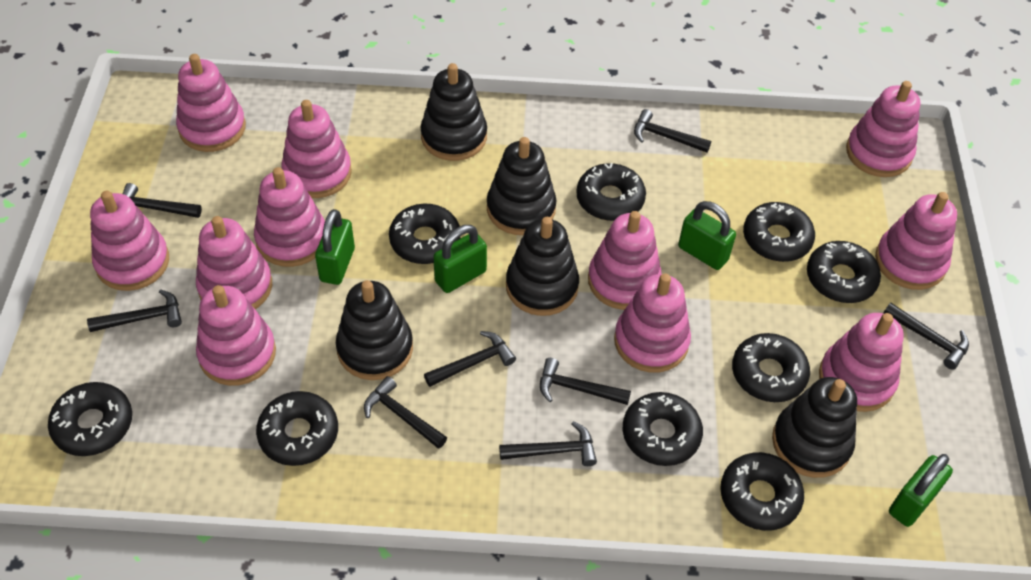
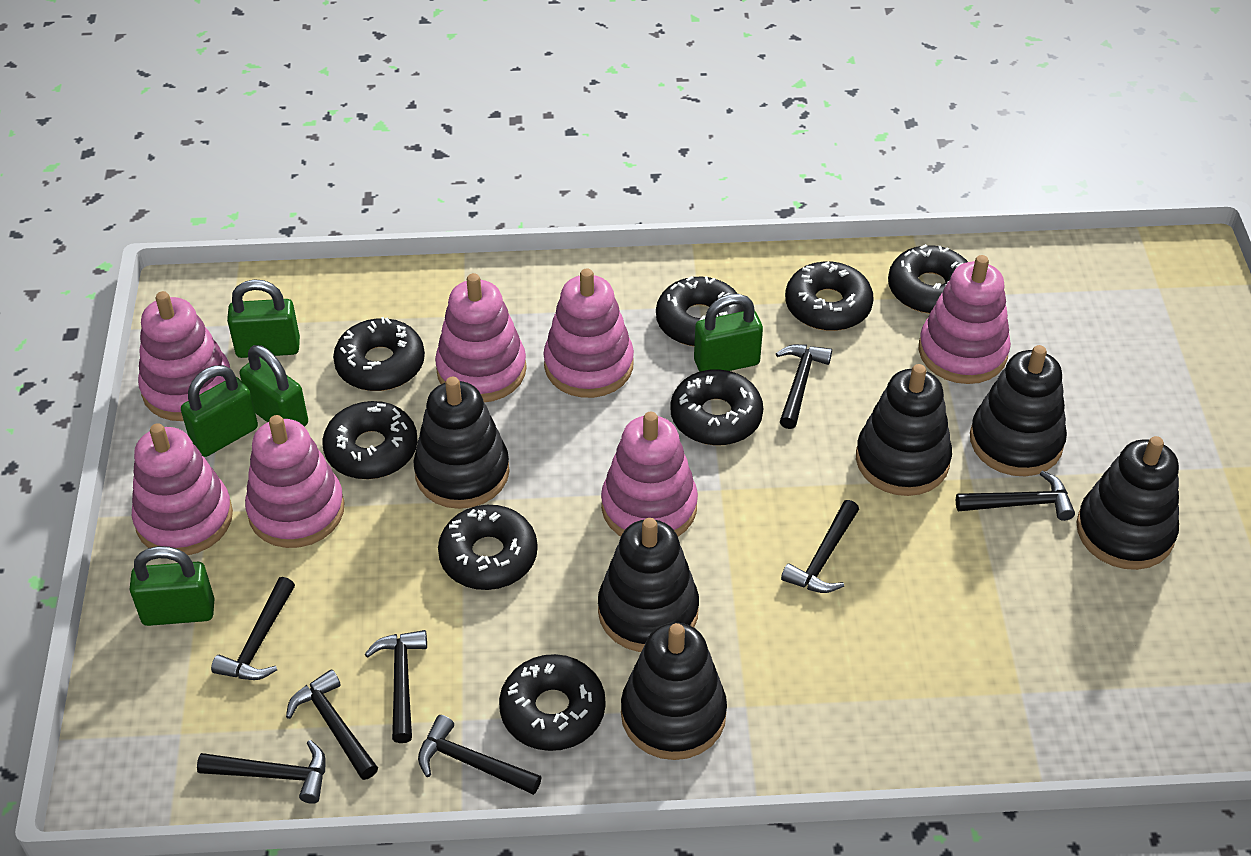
black donut: [48,382,132,456] [256,391,338,466] [389,204,461,264] [576,163,646,221] [623,392,703,466] [720,452,804,531] [732,333,810,402] [743,202,815,262] [807,241,881,303] = 9 -> [322,401,418,479] [333,317,425,391] [438,505,538,590] [499,654,606,751] [656,276,744,346] [670,369,763,446] [785,261,874,331] [888,244,968,314] = 8
black stacking toy: [336,280,413,380] [420,63,487,161] [487,137,556,235] [506,217,579,316] [772,377,857,478] = 5 -> [413,377,509,509] [598,518,699,652] [621,623,727,760] [856,364,952,496] [970,345,1067,476] [1076,436,1179,570] = 6
green padlock: [315,209,355,285] [433,225,487,293] [678,201,736,270] [889,454,953,527] = 4 -> [130,546,215,626] [181,365,258,457] [227,279,300,358] [240,345,308,427] [694,294,763,372] = 5
pink stacking toy: [90,191,169,291] [176,54,246,152] [196,216,272,309] [196,285,276,386] [254,167,325,267] [282,100,352,198] [588,211,662,310] [614,273,691,373] [819,313,904,412] [846,81,920,177] [875,192,957,290] = 11 -> [132,423,233,555] [138,291,230,421] [245,415,345,548] [435,273,527,402] [544,268,634,398] [601,412,698,536] [919,255,1011,384] = 7

